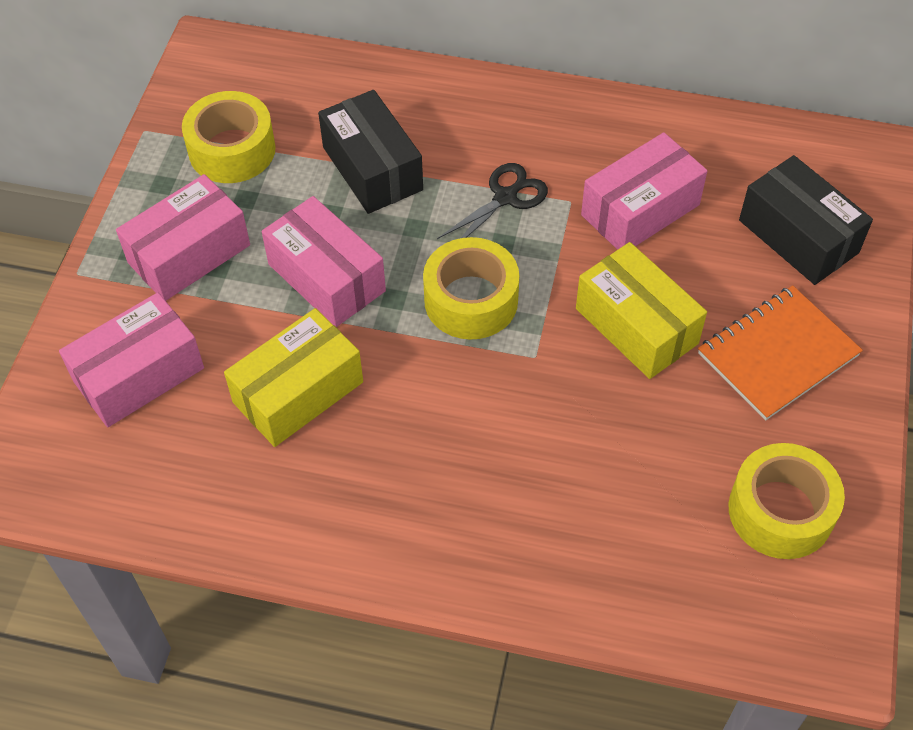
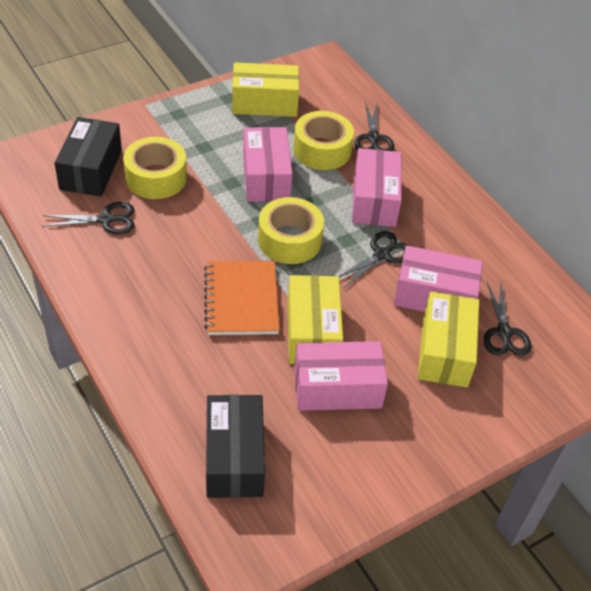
black scissors: [437,163,548,239] = 1 -> [42,202,134,235] [338,231,409,288] [354,102,394,151] [484,282,531,356] = 4
yellow box: [224,308,363,447] [576,242,707,379] = 2 -> [232,62,299,117] [287,275,343,364] [418,291,479,387] = 3

